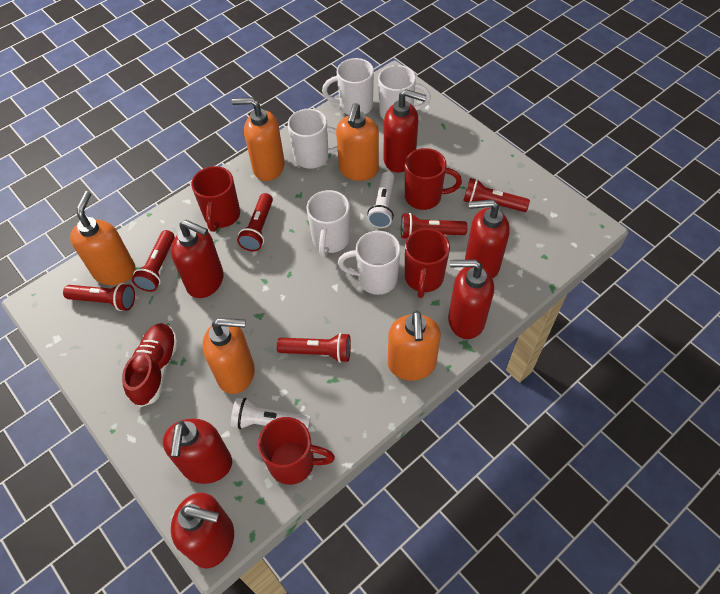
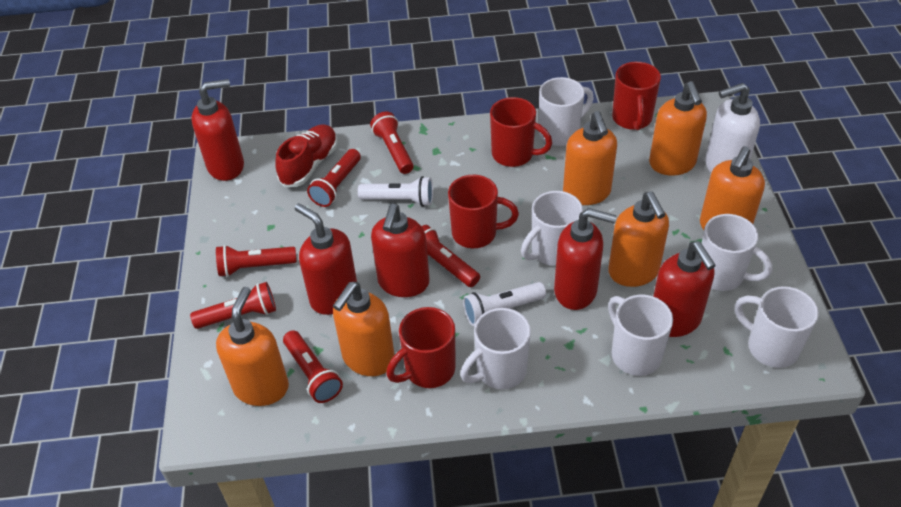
orange soap dispenser: [70,191,136,285] [203,318,255,394] [232,97,285,181] [336,103,379,181] [388,311,441,381] = 5 -> [216,287,289,406] [333,282,395,376] [563,111,617,205] [608,192,669,287] [649,81,707,176] [700,146,765,230] = 6
red soap dispenser: [163,418,232,484] [171,220,224,298] [171,493,234,569] [383,89,426,173] [448,259,494,339] [465,199,510,278] = 6 -> [191,79,244,181] [295,203,357,315] [371,204,430,297] [554,208,617,310] [653,241,716,337] = 5
white mug: [288,109,338,169] [306,190,350,257] [322,58,374,115] [338,231,401,295] [378,65,431,119] = 5 -> [460,308,531,389] [521,191,583,266] [539,77,594,146] [608,295,673,376] [702,214,772,291] [735,286,819,368] = 6
white soap dispenser: none = 0 -> [705,83,760,173] = 1

